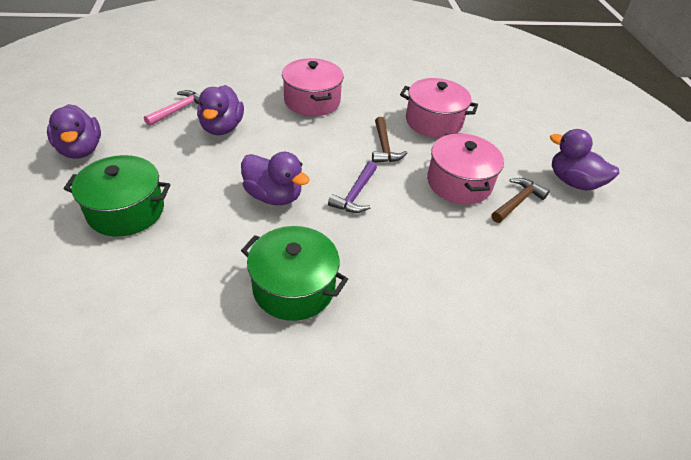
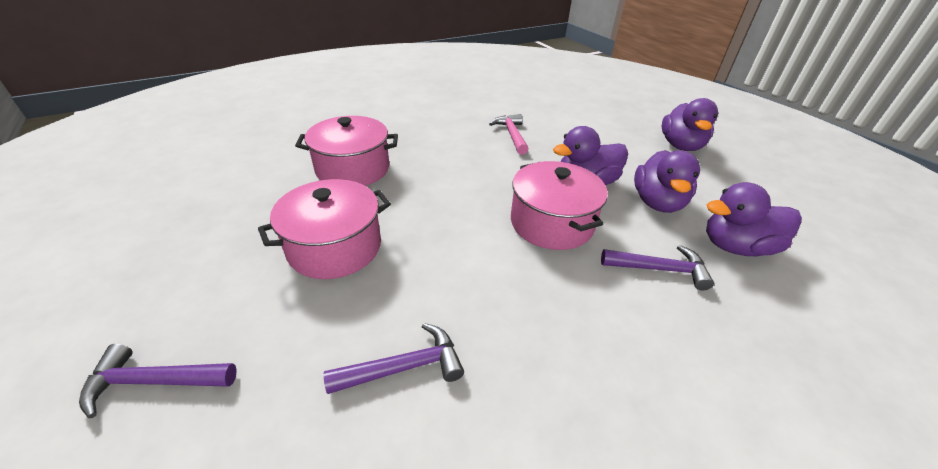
brown hammer: [372,117,407,163] [491,178,550,223] = 2 -> none = 0
green pot: [64,155,171,237] [241,226,348,321] = 2 -> none = 0
purple hammer: [328,161,377,213] = 1 -> [79,344,237,418] [323,323,464,394] [601,245,714,290] = 3

